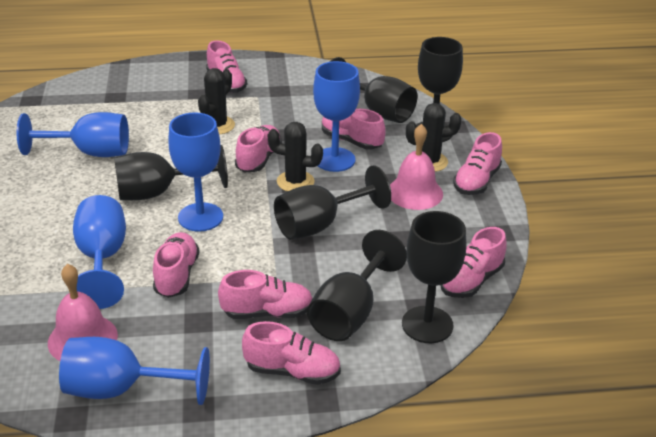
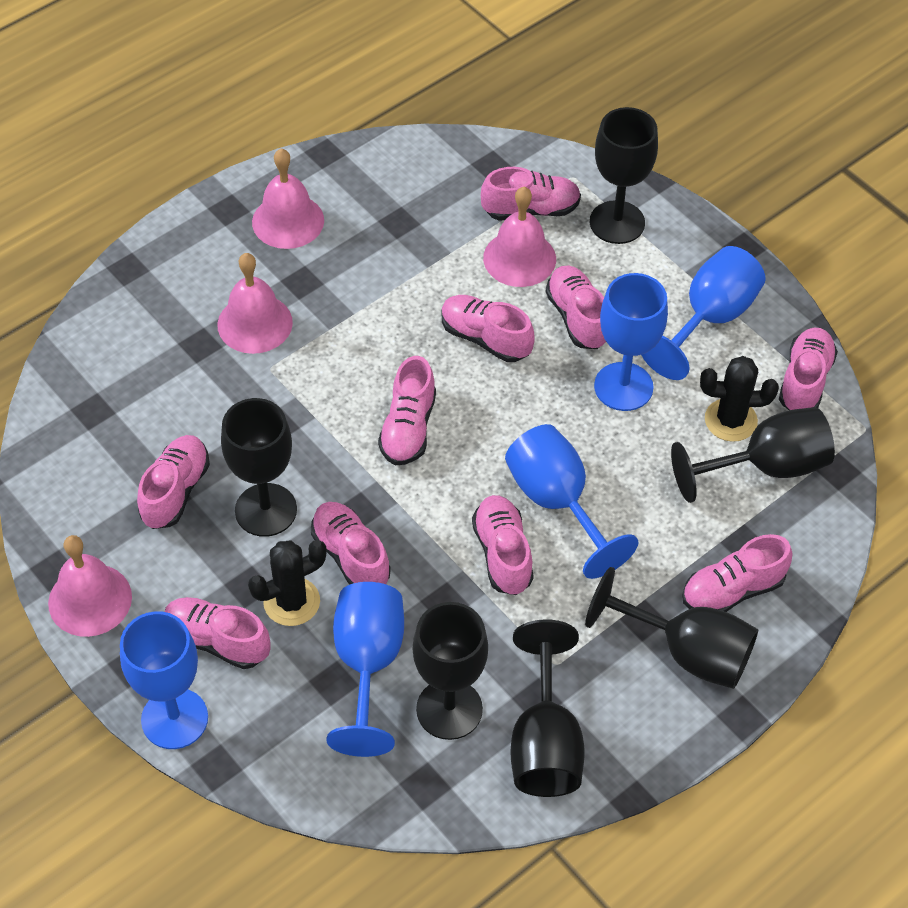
black cactus: [198,68,235,134] [268,122,323,191] [406,103,462,172] = 3 -> [248,540,327,626] [700,356,779,442] = 2
pink bell: [48,264,118,361] [390,124,443,210] = 2 -> [48,535,132,637] [217,253,293,354] [252,149,324,249] [483,187,556,287] = 4
pink shoe: [153,232,200,298] [206,40,247,93] [218,270,313,319] [235,125,282,172] [242,321,341,385] [322,109,386,150] [440,227,506,298] [453,132,502,195] = 8 -> [137,435,210,529] [165,597,270,669] [311,502,390,585] [378,356,436,465] [442,295,535,362] [472,495,534,595] [481,167,581,221] [546,265,606,349] [682,534,792,612] [779,328,838,410] = 10

